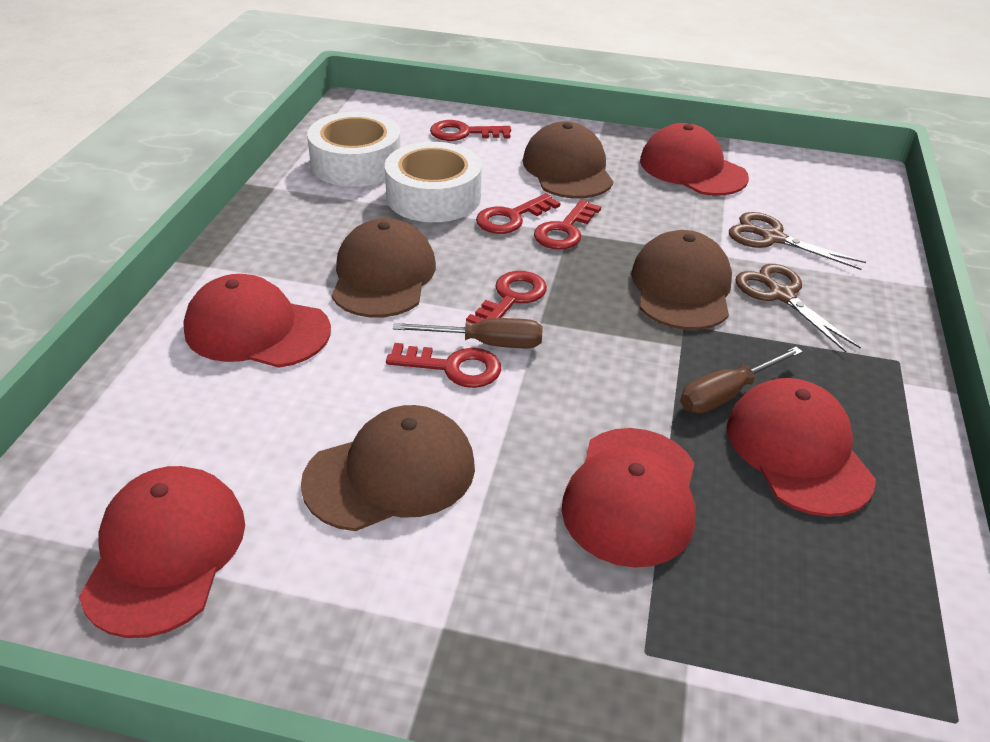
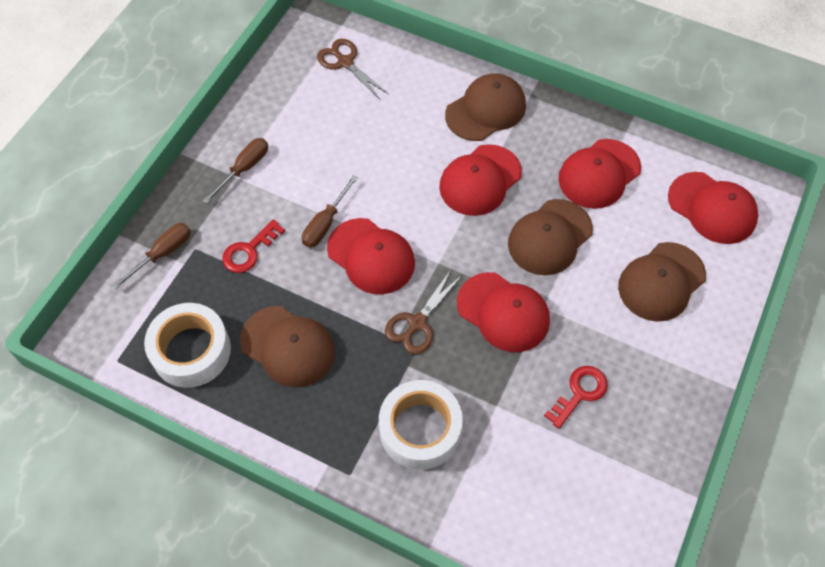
brown screwdriver: [393,318,543,348] [680,347,803,413] = 2 -> [111,223,191,290] [203,138,268,204] [302,175,358,248] = 3
red key: [386,343,501,388] [430,120,511,141] [466,271,547,323] [476,193,560,234] [534,200,601,249] = 5 -> [222,219,285,273] [544,366,608,429] = 2

